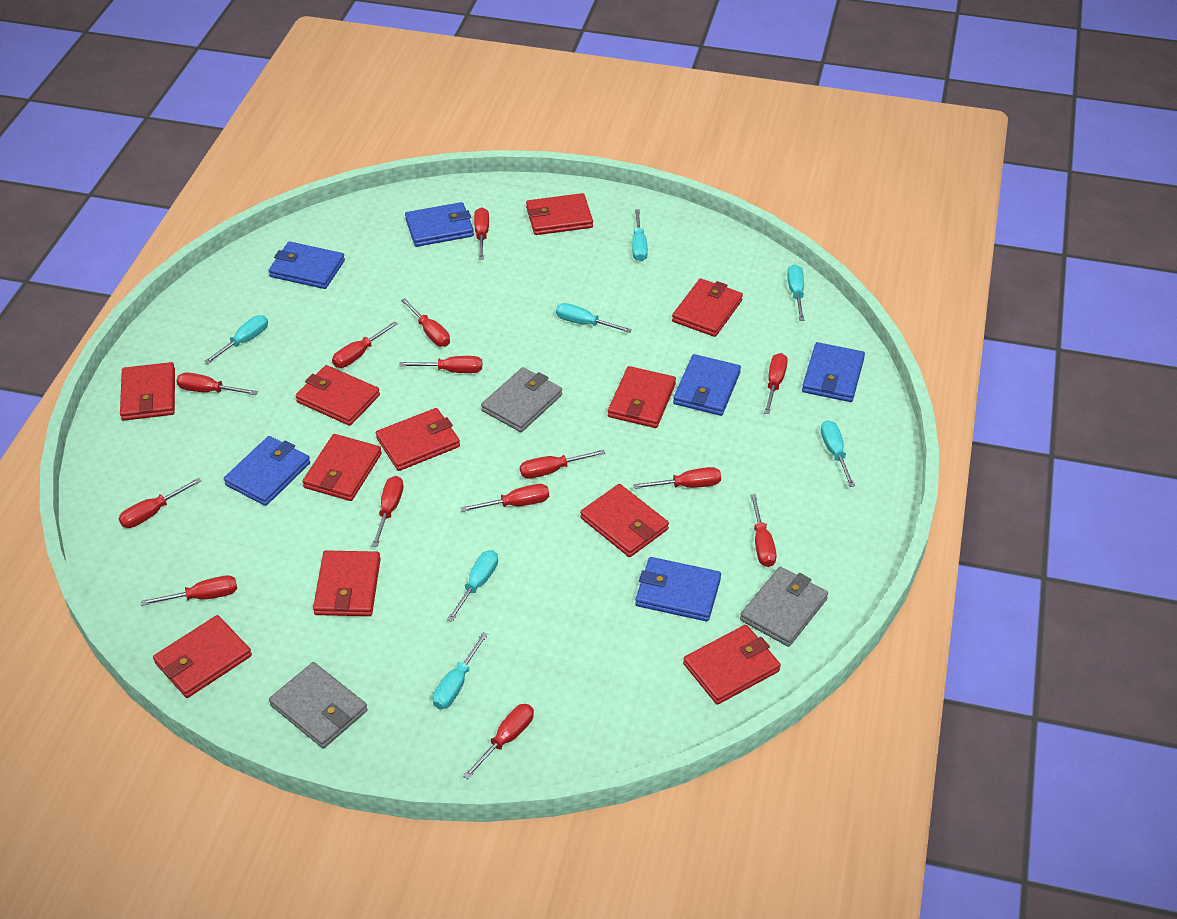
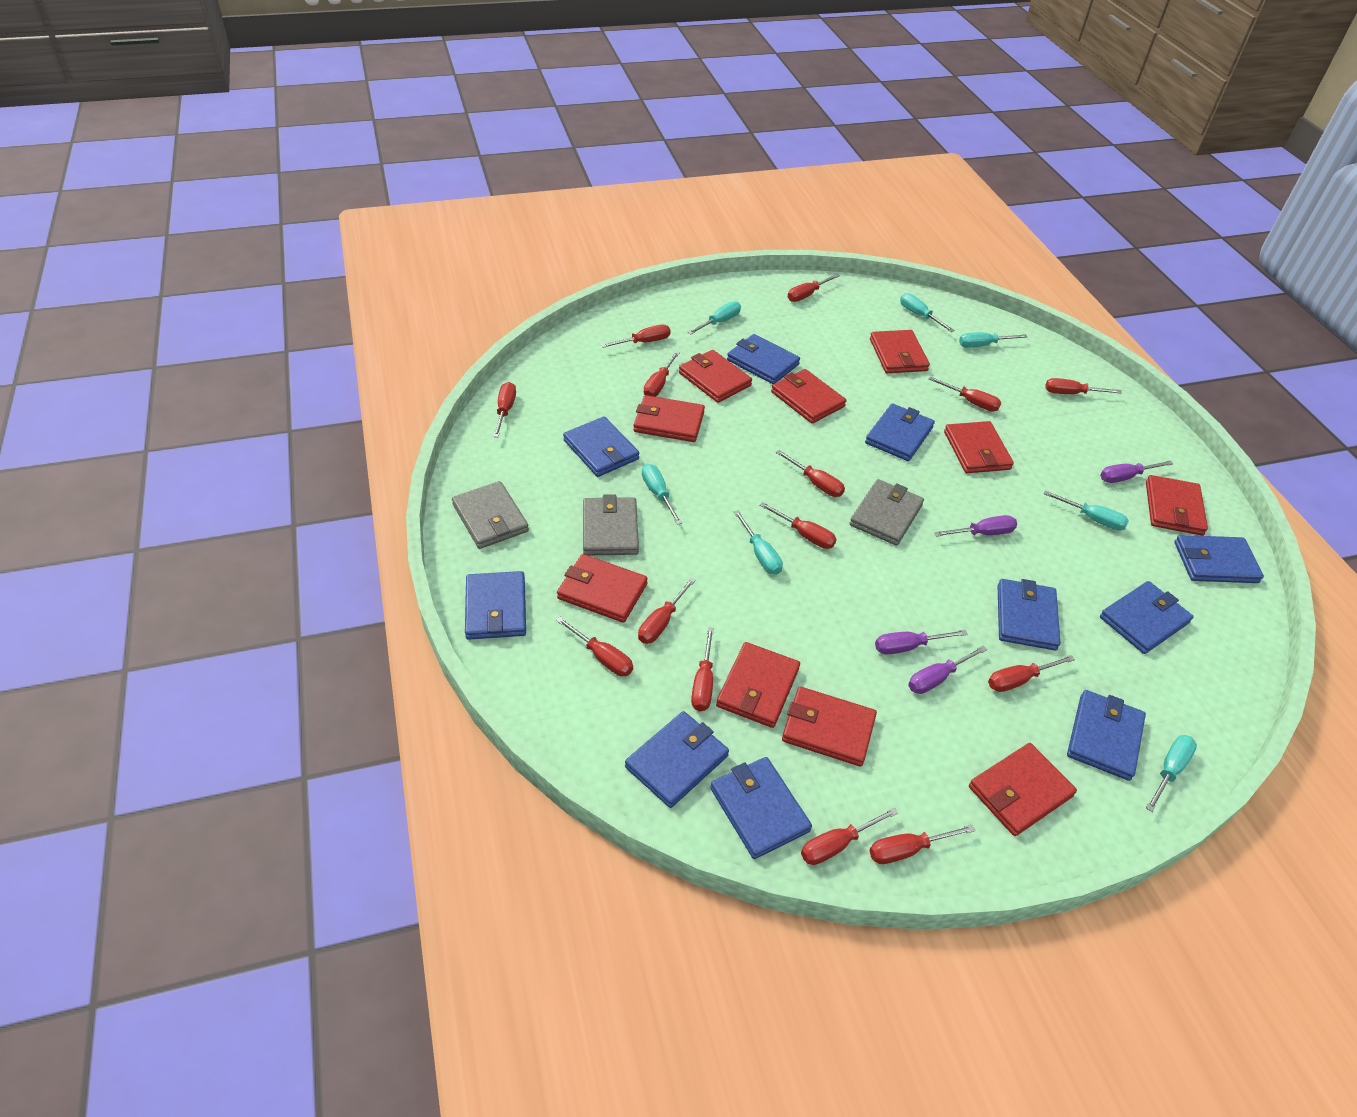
blue wallet: [224,436,310,506] [269,242,345,289] [405,202,474,247] [635,557,721,621] [673,354,741,416] [802,342,865,402] = 6 -> [465,571,526,640] [563,416,639,477] [625,711,729,808] [710,757,812,859] [727,334,800,384] [865,403,935,461] [998,579,1060,650] [1067,690,1146,781] [1100,581,1194,654] [1174,535,1264,583] = 10
purple screwdriver: none = 0 -> [875,630,968,655] [908,646,987,694] [934,515,1017,537] [1100,461,1173,483] = 4
red wallet: [120,362,175,421] [153,615,252,698] [296,365,380,426] [302,434,382,501] [313,550,381,616] [376,408,460,471] [526,193,593,235] [580,484,669,557] [608,366,676,428] [672,278,743,337] [683,625,781,705] = 11 -> [557,554,648,623] [633,395,705,442] [679,350,752,403] [716,642,800,728] [771,369,847,424] [782,687,877,767] [870,330,930,373] [944,421,1014,473] [969,743,1077,836] [1146,475,1208,535] = 10

